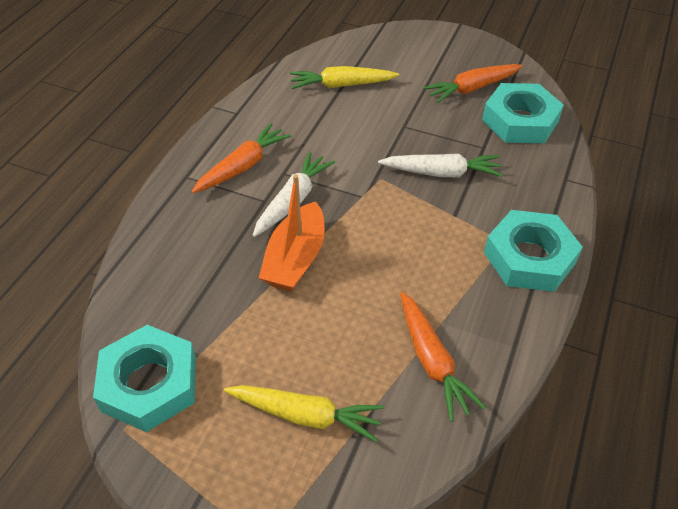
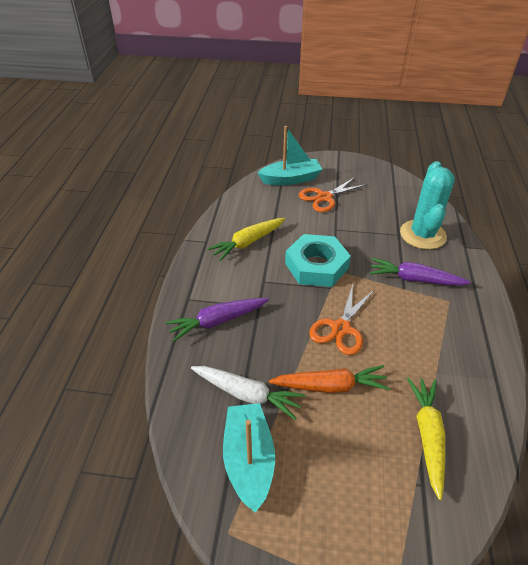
orange boat: [259,174,325,292] = 1 -> none = 0
orange carrot: [191,123,291,193] [400,292,486,422] [424,64,522,103] = 3 -> [269,365,390,393] = 1
orange scissors: none = 0 -> [299,177,368,212] [309,284,374,355] = 2
purple carrot: none = 0 -> [166,298,269,341] [370,258,471,286] = 2
turquoise boat: none = 0 -> [223,403,275,513] [257,126,323,185] = 2
turquoise cactus: none = 0 -> [400,161,455,249] = 1
turquoise nut: [93,325,196,432] [482,83,564,143] [484,210,583,292] = 3 -> [285,234,351,287] = 1
white carrot: [253,152,335,237] [378,153,503,177] = 2 -> [191,366,305,420] = 1

